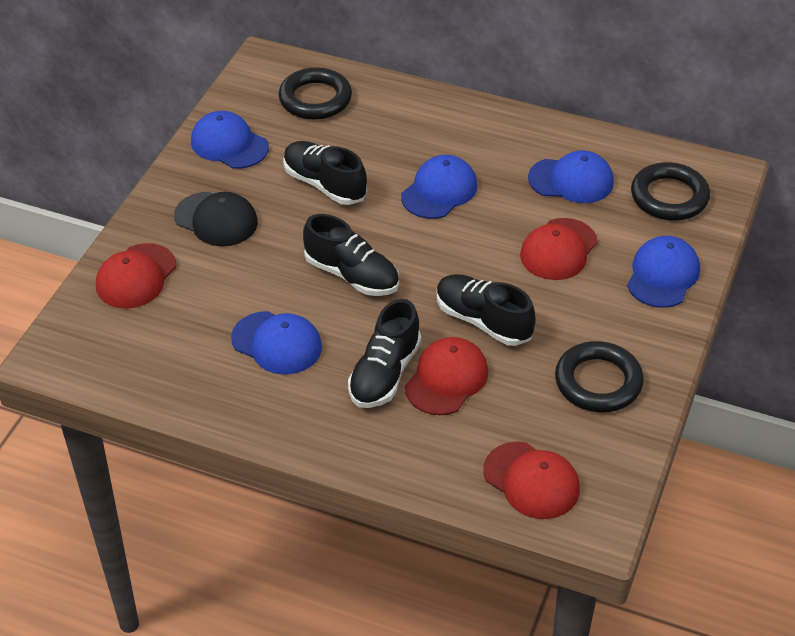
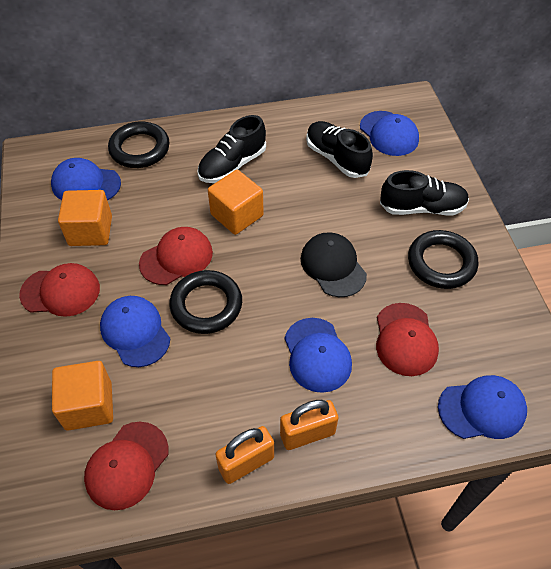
black shoe: [283,141,367,205] [303,214,399,296] [348,299,421,408] [437,274,536,346] = 4 -> [197,115,266,183] [306,121,373,178] [380,170,469,216] = 3
orange cube: none = 0 -> [52,361,113,431] [58,190,112,246] [208,170,264,235] = 3
orange padlock: none = 0 -> [215,426,274,484] [280,400,338,450] = 2

